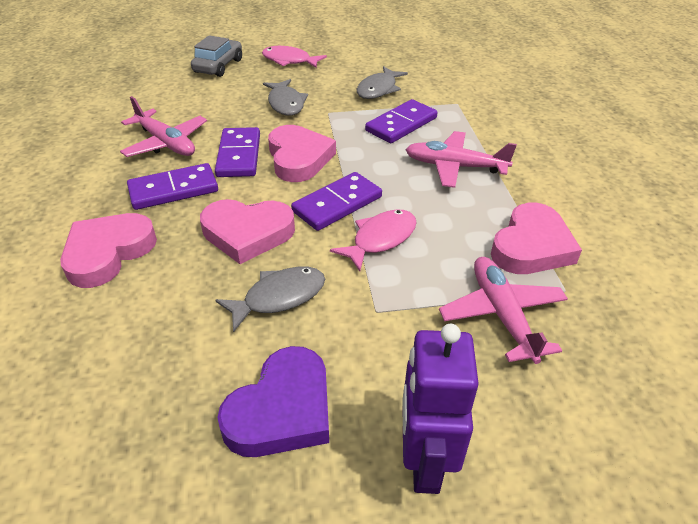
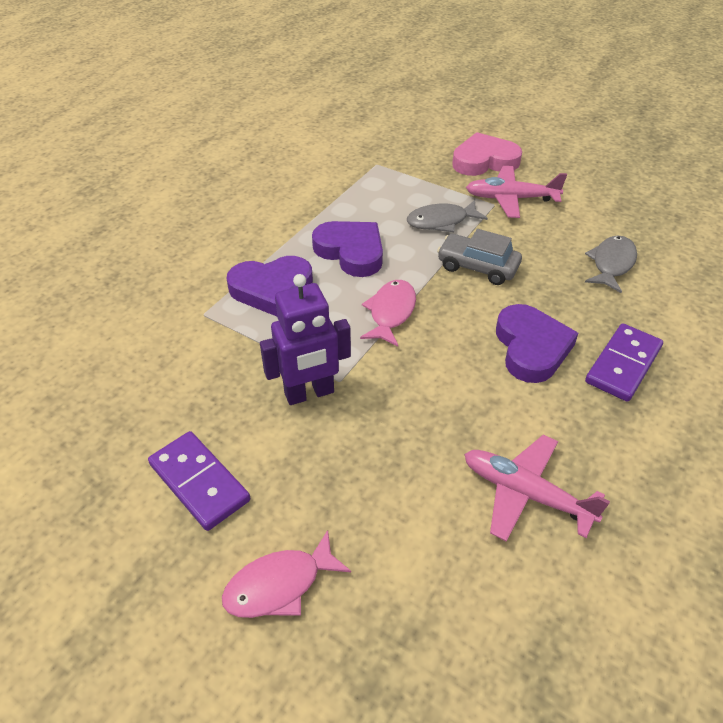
grey fish: [215,267,325,332] [263,79,308,115] [357,66,408,99] = 3 -> [407,200,488,232] [585,236,637,293] = 2
pink heart: [60,213,157,288] [200,199,295,264] [268,125,336,182] [491,203,582,274] = 4 -> [452,132,522,176] = 1
pink plane: [120,96,207,157] [406,131,517,188] [439,257,568,364] = 3 -> [464,435,610,542] [466,166,567,218] = 2
purple domino: [127,163,218,210] [215,127,260,177] [291,172,382,231] [365,99,438,143] = 4 -> [148,431,250,531] [585,323,663,402] = 2
purple heart: [217,346,329,457] = 1 -> [227,256,313,316] [312,221,383,277] [496,304,578,383] = 3

